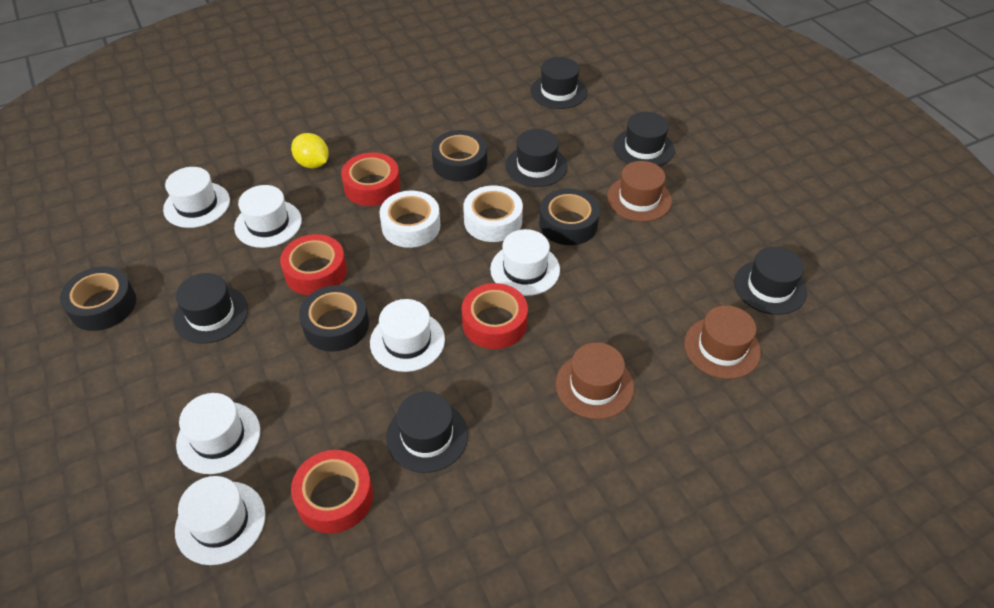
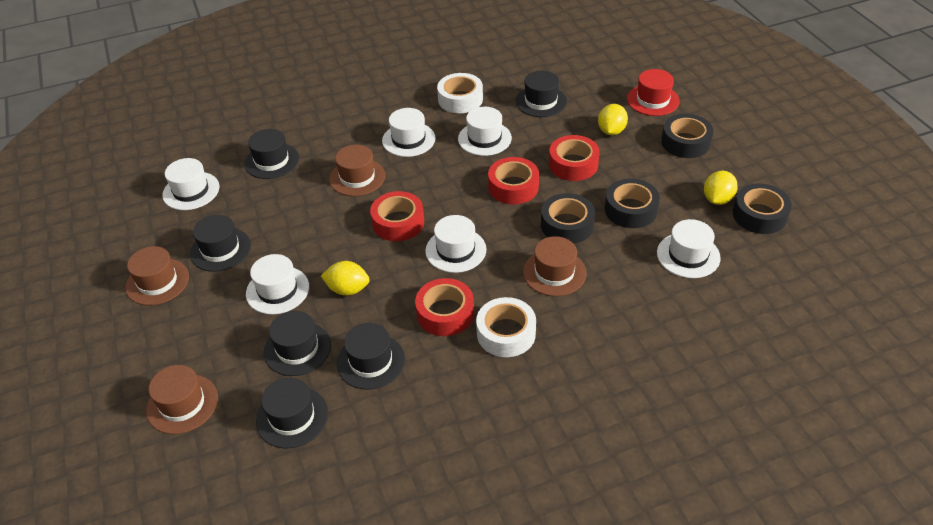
brown hat: [556,342,634,419] [607,161,672,222] [684,305,761,379] = 3 -> [126,246,189,306] [146,365,218,434] [329,145,385,196] [523,236,586,296] = 4
red hat: none = 0 -> [627,69,680,116] = 1
yellow lemon: [291,133,329,168] = 1 -> [321,261,370,296] [598,104,628,135] [704,171,738,205] = 3

